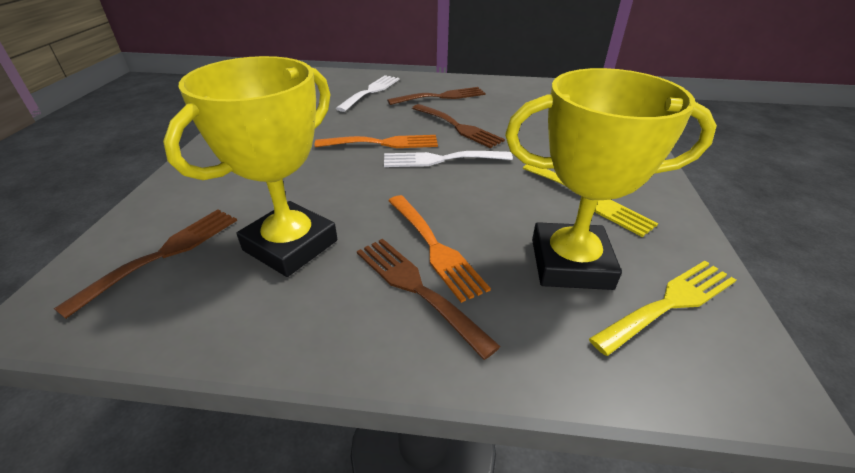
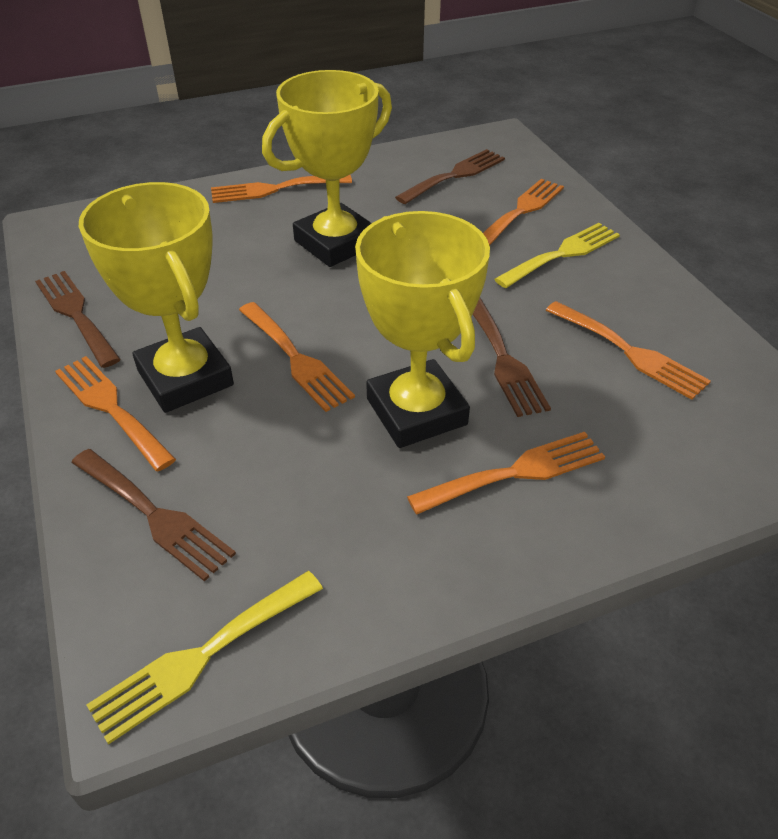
orange fork: [315,135,438,148] [388,195,491,303] = 2 -> [55,356,176,471] [211,175,352,203] [239,302,355,412] [407,432,605,514] [483,179,564,246] [546,301,711,400] = 6
white fork: [336,75,400,112] [384,151,513,167] = 2 -> none = 0
yellow trophy: [163,56,337,277] [505,68,717,290] = 2 -> [79,182,234,413] [262,70,392,267] [355,211,490,448] = 3

